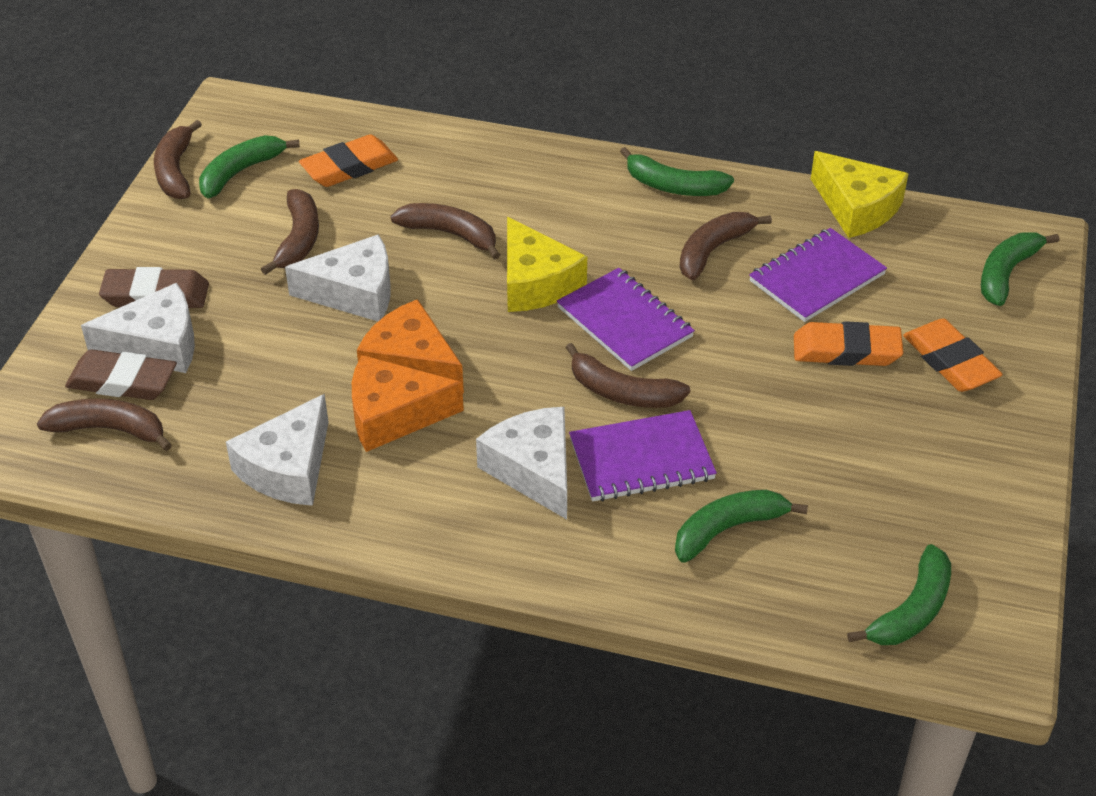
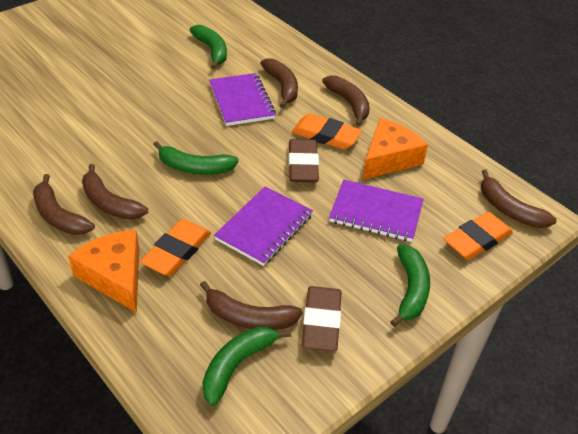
green banana: [199,135,300,198] [620,147,734,196] [675,490,808,563] [847,544,951,645] [981,232,1059,306] = 5 -> [153,141,239,175] [190,25,227,69] [202,327,291,406] [390,244,430,327] = 4
white cheese: [81,283,195,373] [226,394,329,506] [285,234,391,321] [476,407,567,519] = 4 -> none = 0
yellow cheese: [507,217,587,312] [811,151,909,238] = 2 -> none = 0

